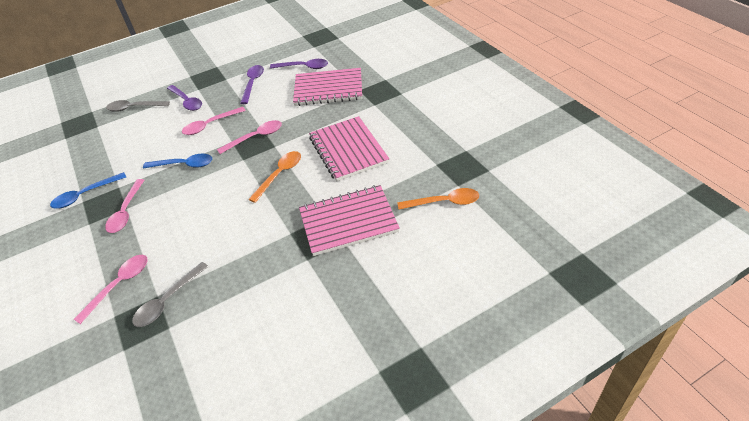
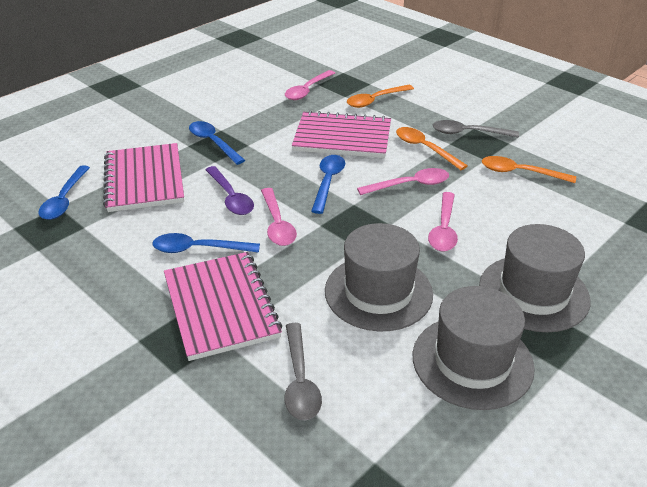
blue spoon: [50,172,126,209] [143,154,212,169] = 2 -> [38,165,90,220] [153,233,260,253] [189,121,245,165] [311,155,345,214] = 4
grey hat: none = 0 -> [325,223,433,331] [413,286,535,410] [479,224,591,332] = 3
orange spoon: [248,151,301,203] [397,188,479,210] = 2 -> [347,85,414,108] [396,127,468,170] [482,156,576,183] = 3
purple spoon: [167,85,202,111] [240,65,264,104] [270,59,328,69] = 3 -> [206,166,254,215] = 1

